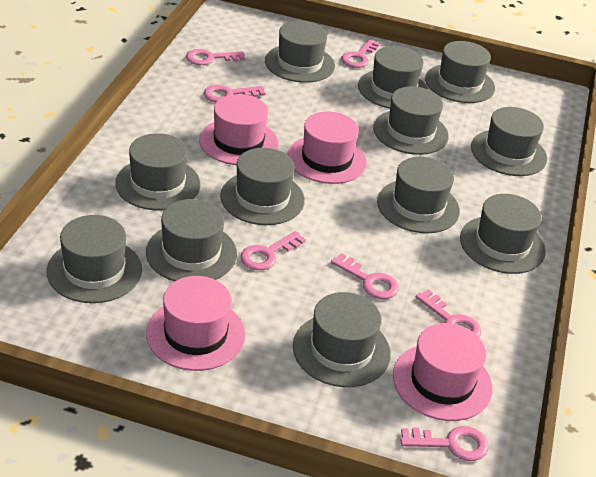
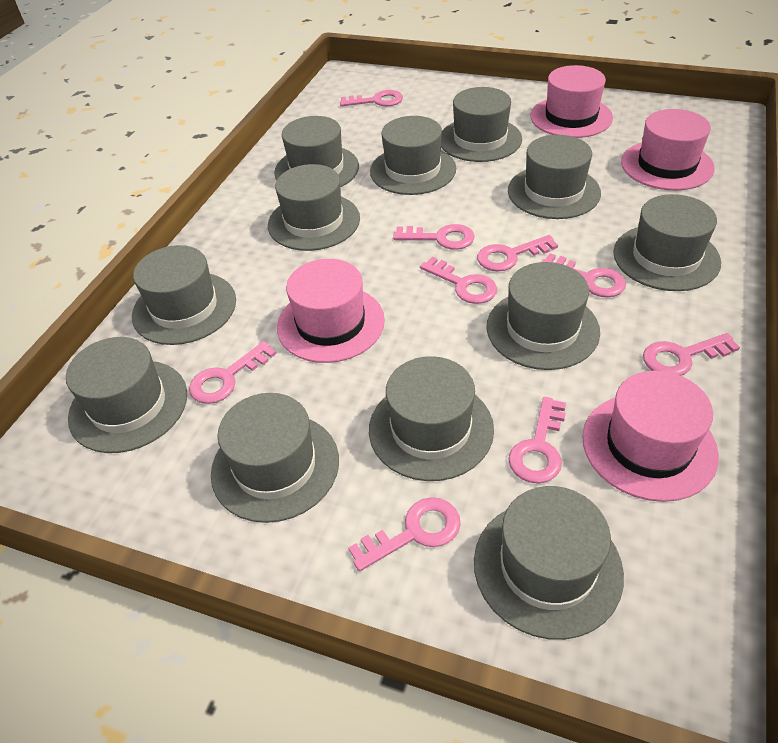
pink key: [186,49,245,65] [204,85,265,102] [240,231,306,270] [331,253,399,299] [341,39,380,68] [400,426,489,461] [416,289,481,337] = 7 -> [189,341,276,404] [340,90,403,106] [348,497,461,571] [393,224,475,250] [420,257,497,304] [477,235,558,271] [508,397,566,483] [541,253,626,297] [643,333,740,376] = 9

